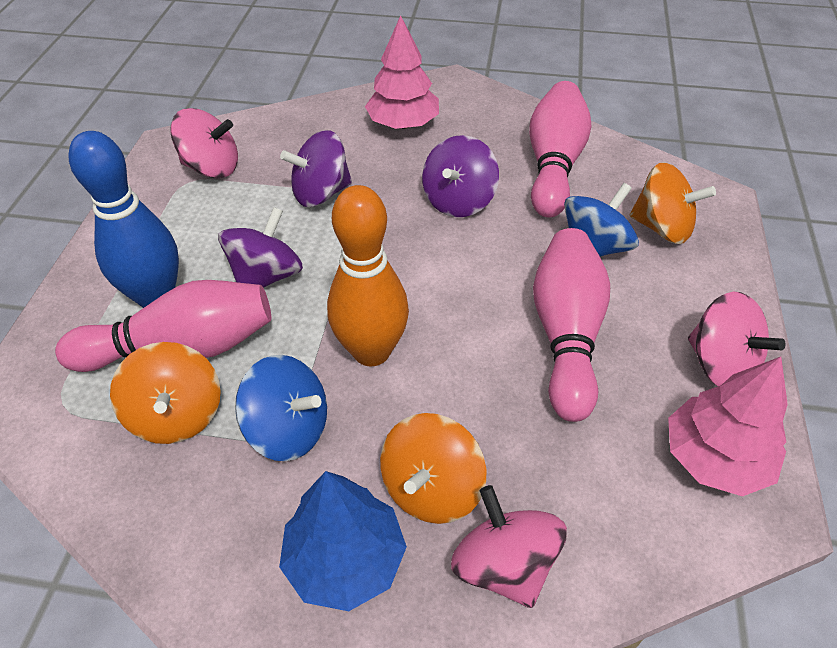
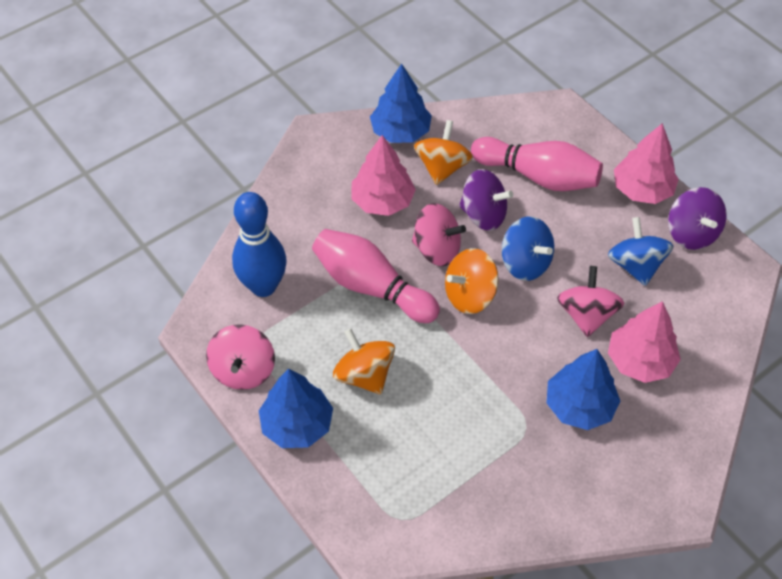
blue tree: [279,471,407,611] = 1 -> [259,369,333,448] [370,64,432,143] [547,349,620,430] = 3
orange bowling pin: [327,185,409,366] = 1 -> none = 0
pink bowling pin: [55,280,271,372] [529,81,592,217] [533,228,610,422] = 3 -> [312,229,440,323] [471,137,603,191] = 2
pink tree: [365,15,439,129] [668,357,788,497] = 2 -> [352,135,416,216] [608,301,681,383] [614,123,679,204] = 3
purple spinning top: [218,207,303,288] [280,130,352,207] [422,135,499,217] = 3 -> [459,169,513,231] [668,187,726,250] = 2

